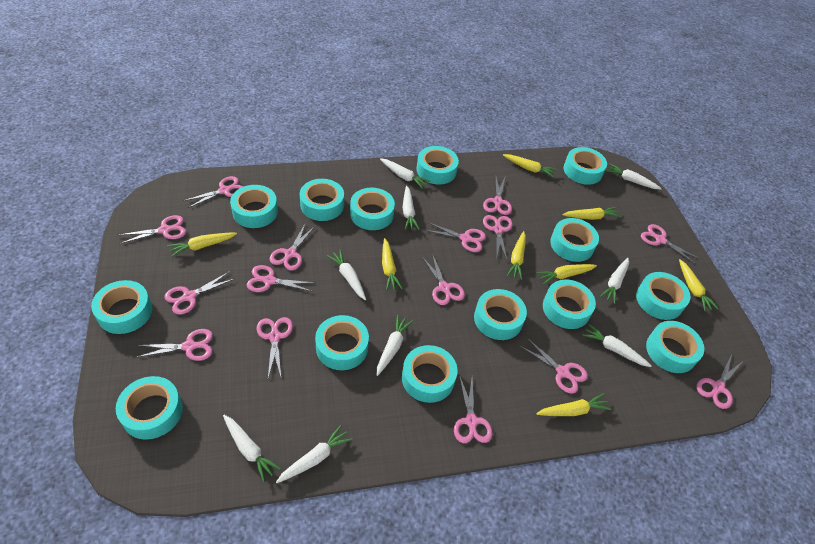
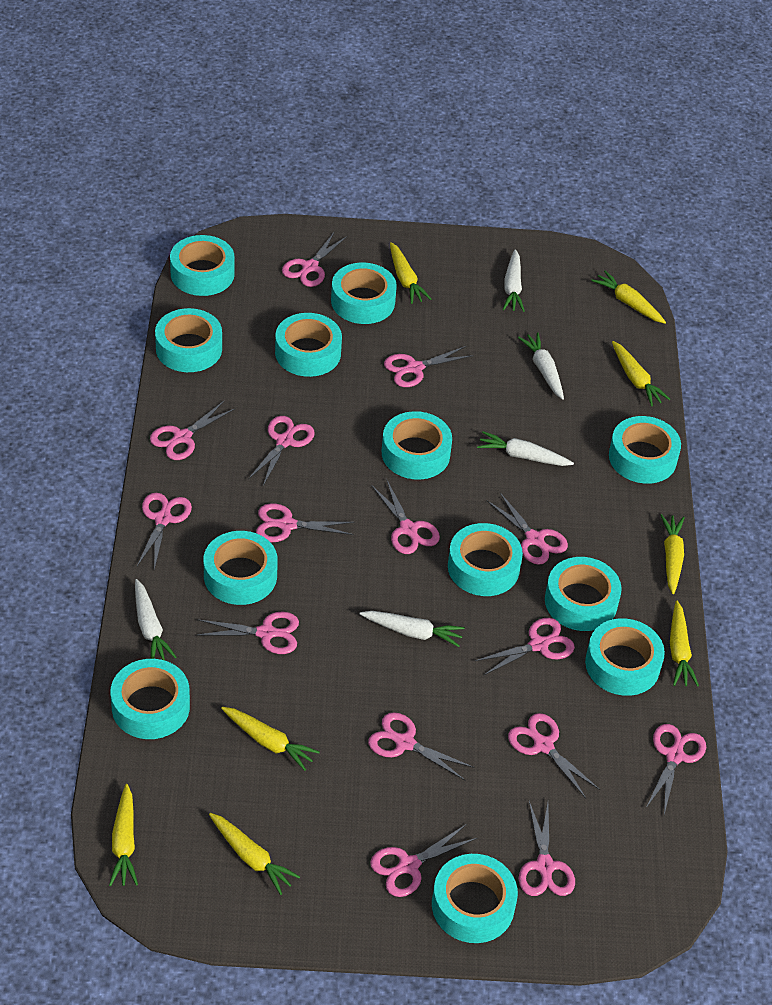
turquoise tape: [91,280,152,334] [116,376,183,440] [230,185,278,228] [300,179,344,221] [315,315,369,370] [350,188,395,230] [402,345,458,403] [416,146,459,184] [474,289,527,340] [543,280,596,329] [550,218,599,262] [564,147,607,185] [636,272,690,320] [646,321,704,373] = 14 -> [110,659,190,739] [155,308,222,372] [170,235,235,296] [204,531,278,605] [275,313,342,377] [331,263,397,324] [382,411,452,479] [432,854,518,943] [448,523,523,596] [545,557,622,631] [585,618,665,696] [609,416,681,484] = 12
white carrot: [223,415,281,482] [276,425,353,483] [326,250,366,300] [377,315,413,376] [380,158,430,189] [403,186,420,230] [582,324,652,367] [600,258,629,304] [606,163,662,189] = 9 -> [135,579,176,660] [360,611,465,647] [477,431,574,466] [503,249,525,312] [518,332,564,400] = 5

